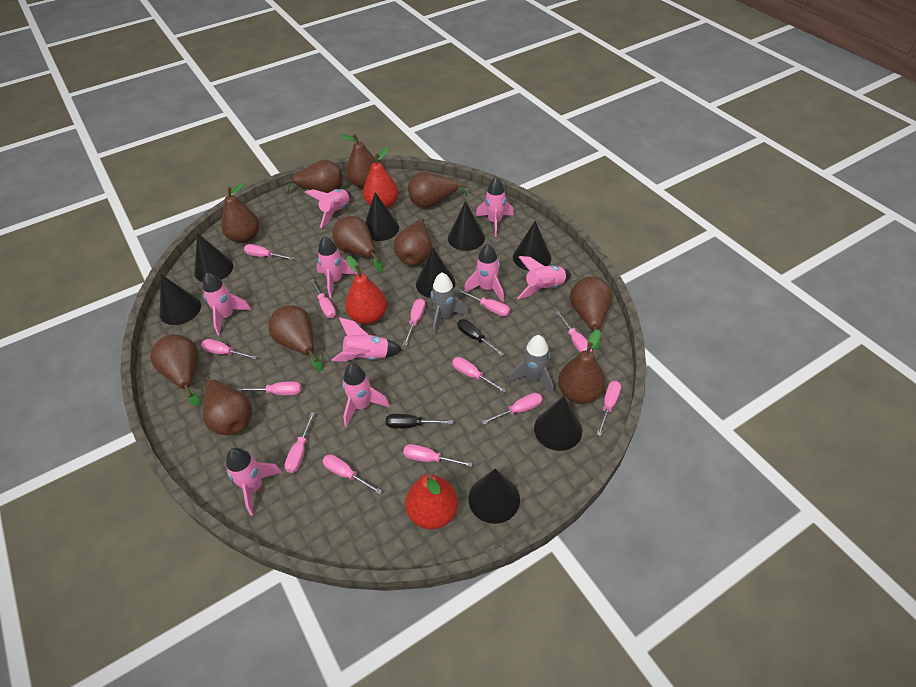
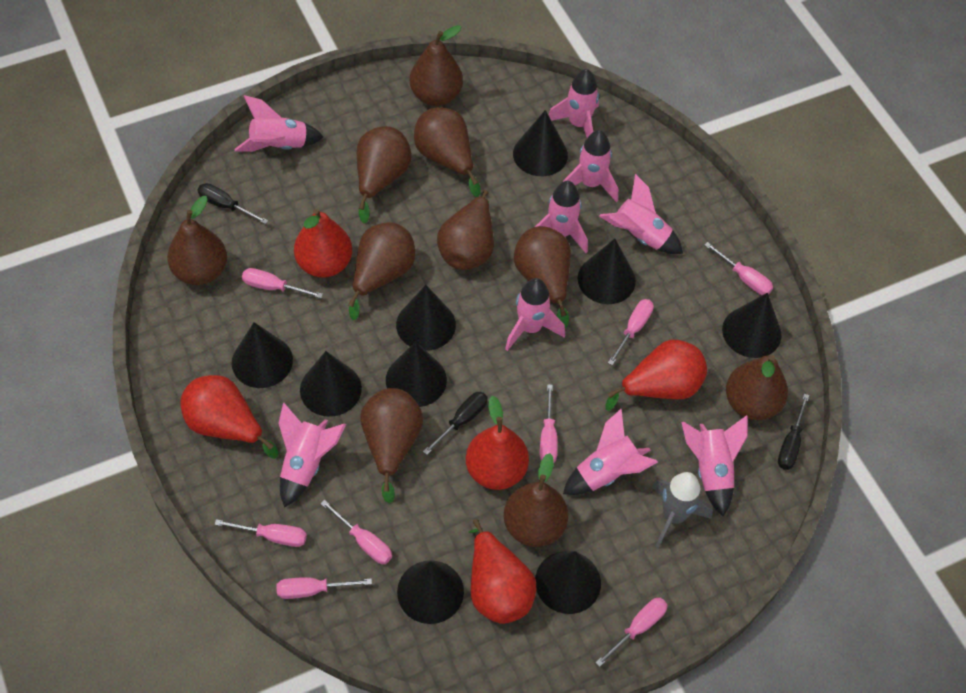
black cone: [160,274,201,325] [194,233,233,282] [365,192,399,241] [416,247,455,298] [448,201,485,251] [468,469,520,524] [513,221,551,271] [534,396,582,451] = 8 -> [232,322,293,388] [300,351,362,416] [386,342,447,407] [396,285,456,350] [397,560,464,624] [513,110,568,176] [535,551,601,614] [578,239,636,304] [722,293,781,358] = 9
black screwdriver: [386,414,453,428] [457,319,504,356] = 2 -> [198,183,268,224] [423,391,488,455] [778,394,809,470] = 3
brown pear: [150,334,200,406] [203,376,252,435] [221,183,259,243] [268,305,323,371] [284,160,343,194] [333,216,383,272] [340,134,375,189] [394,218,432,266] [408,172,468,208] [558,330,605,404] [570,277,612,350] = 11 -> [167,196,227,285] [348,223,415,320] [357,126,411,223] [360,388,423,503] [410,25,463,106] [414,107,480,197] [437,190,494,270] [504,453,568,547] [514,226,571,328] [726,355,788,420] = 10
grey rocket: [430,272,470,335] [508,335,554,396] = 2 -> [652,472,713,548] = 1
pink screwdriver: [201,339,257,359] [237,381,302,395] [244,244,294,260] [285,412,315,473] [310,279,336,318] [322,454,382,494] [403,299,426,345] [403,444,473,467] [452,357,507,393] [458,289,510,317] [482,393,543,425] [555,311,592,353] [597,381,621,436] = 13 -> [214,519,307,547] [242,268,323,298] [276,577,372,599] [320,500,392,564] [540,384,558,463] [595,598,667,667] [608,299,654,365] [704,242,773,295] = 8
red pear: [345,256,387,324] [363,147,398,209] [405,473,458,530] = 3 -> [181,375,278,459] [294,209,352,278] [466,396,529,490] [469,519,536,624] [605,340,707,411] = 5

